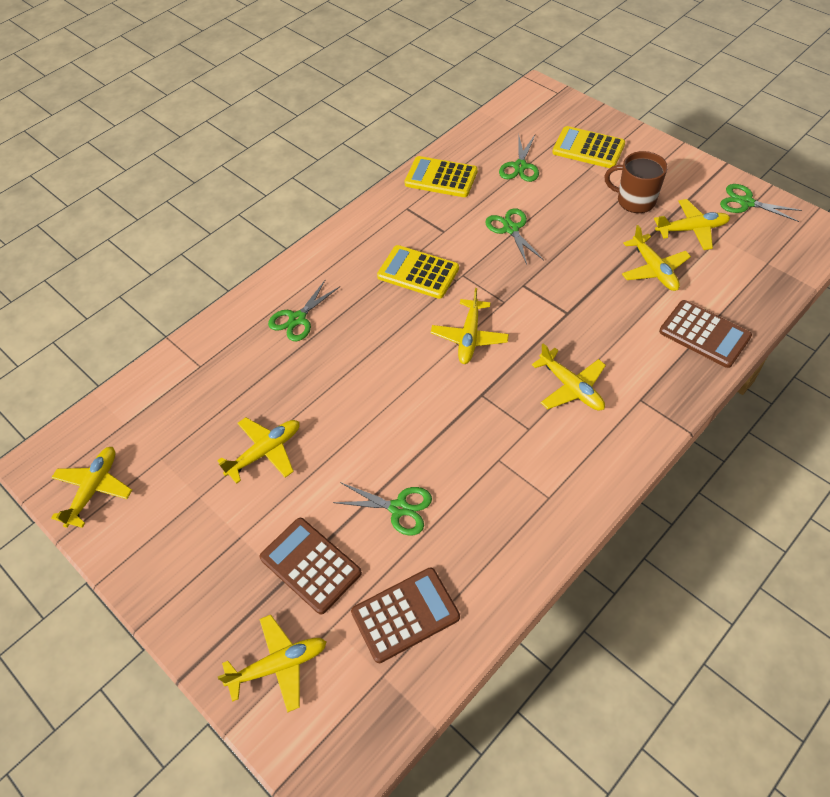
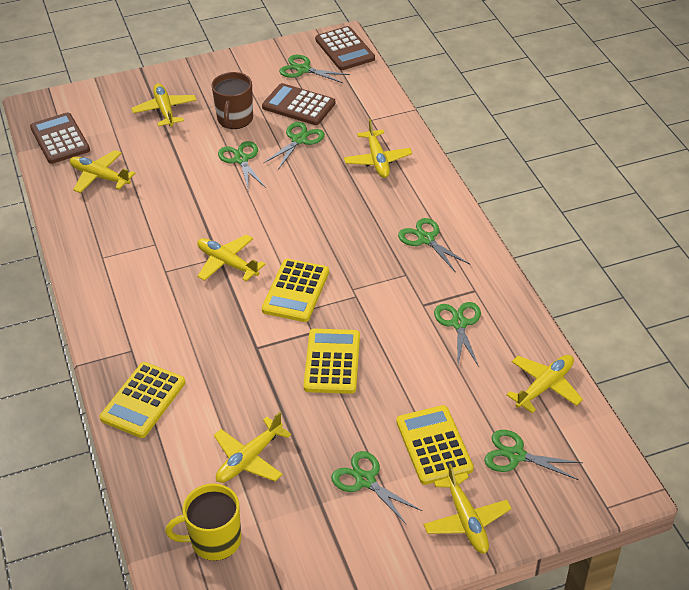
green scissors: [268,279,339,341] [333,482,432,536] [485,208,544,265] [499,135,539,182] [720,184,802,222] = 5 -> [218,141,266,192] [264,122,325,170] [279,55,350,83] [331,451,422,525] [398,218,470,272] [434,302,481,367] [484,430,583,480] = 7
yellow calculator: [377,245,459,299] [404,156,478,197] [552,126,625,168] = 3 -> [100,362,186,438] [262,259,329,322] [304,329,360,394] [396,405,474,485] = 4
yellow mug: none = 0 -> [165,484,241,561] = 1

